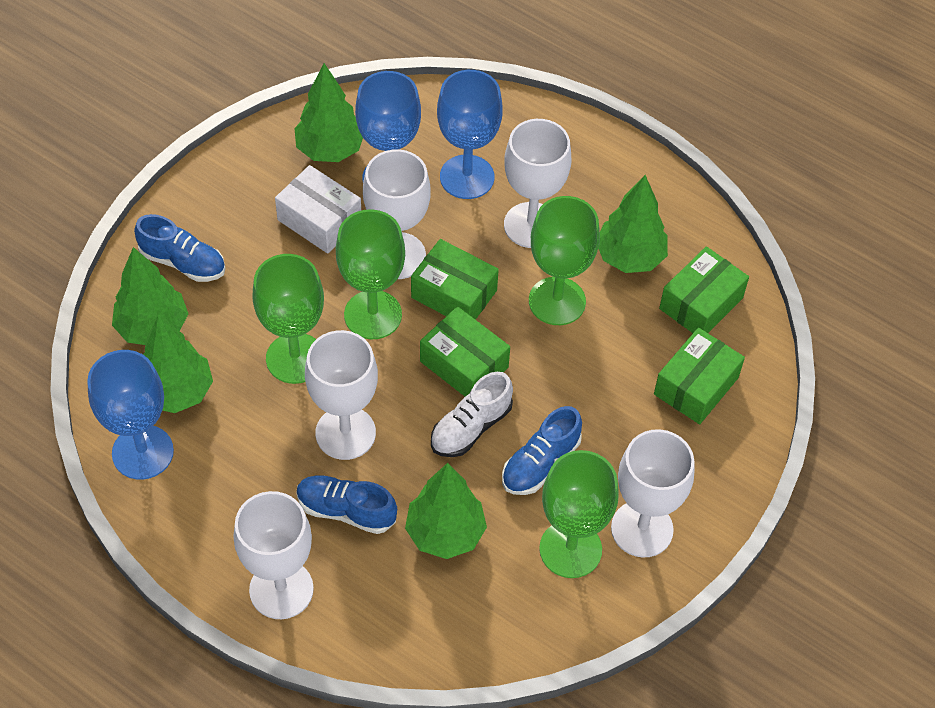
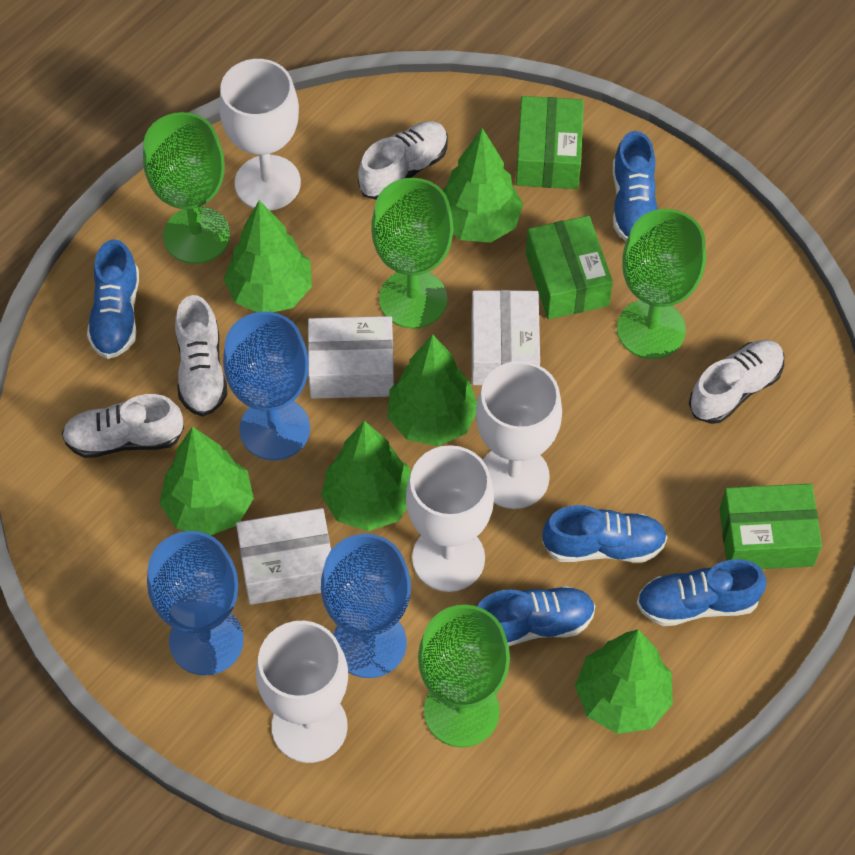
blue shoe: [134,214,225,282] [296,475,397,534] [502,406,582,495] = 3 -> [87,239,139,359] [477,586,595,646] [542,505,667,563] [613,131,658,241] [637,559,766,626] = 5
green box: [411,239,499,320] [420,307,510,397] [654,328,745,424] [659,246,749,333] = 4 -> [516,96,584,189] [526,216,613,319] [719,484,822,569] = 3
green tree: [112,247,188,345] [143,314,213,413] [294,63,363,162] [405,463,487,559] [598,175,668,273] = 5 -> [160,426,254,536] [224,200,312,312] [321,421,411,531] [388,334,477,446] [443,128,523,243] [575,629,673,734] = 6
white box: [275,165,361,253] = 1 -> [236,508,331,605] [308,316,394,399] [471,290,540,385] = 3
white goblet: [233,491,314,619] [305,330,378,460] [363,149,431,279] [504,119,571,248] [611,429,695,558] = 5 -> [219,59,301,211] [256,621,348,763] [406,445,494,592] [476,361,562,509] = 4
white shoe: [431,372,513,457] = 1 -> [62,394,184,458] [175,295,227,416] [358,121,448,200] [689,340,784,424] = 4

